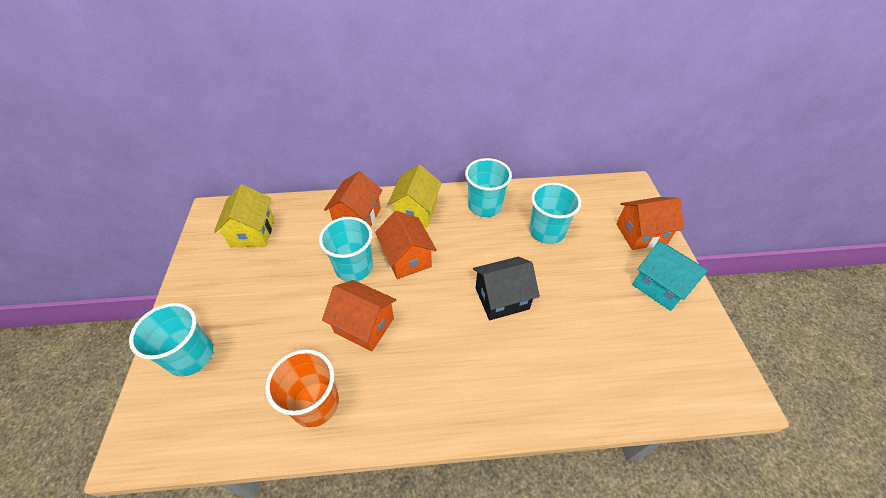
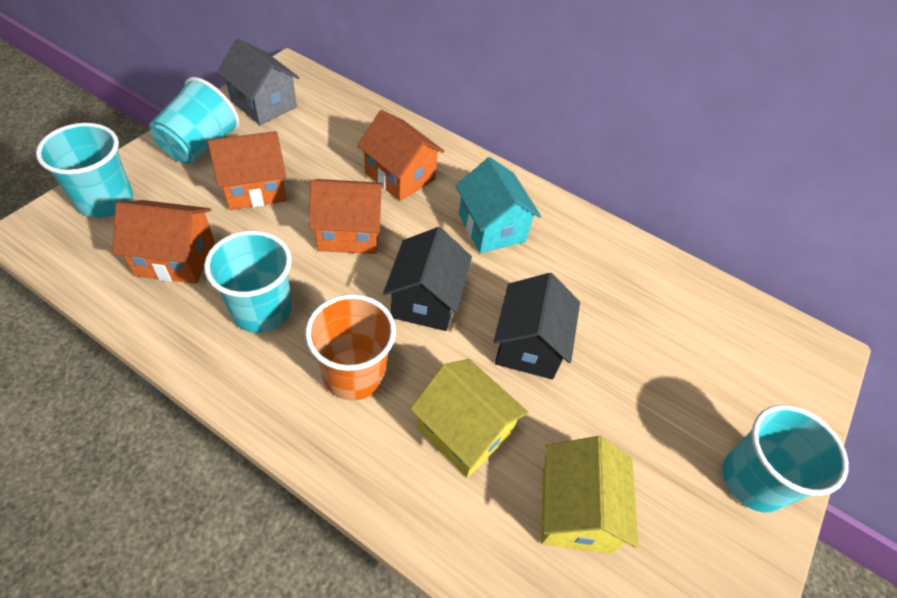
black house: [473,257,540,320] = 1 -> [383,227,472,331] [494,273,580,379] = 2
grey house: none = 0 -> [217,39,300,125] = 1

